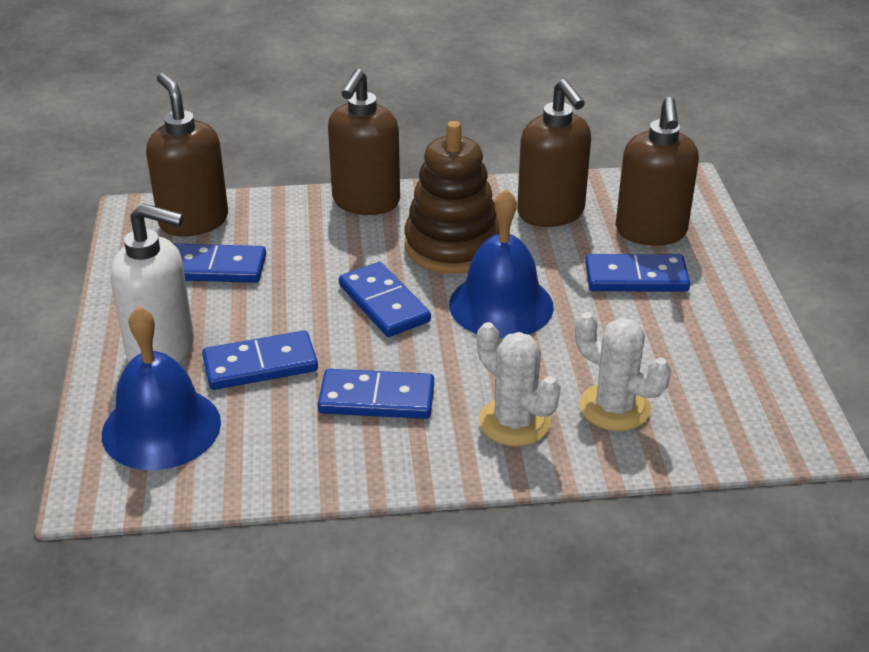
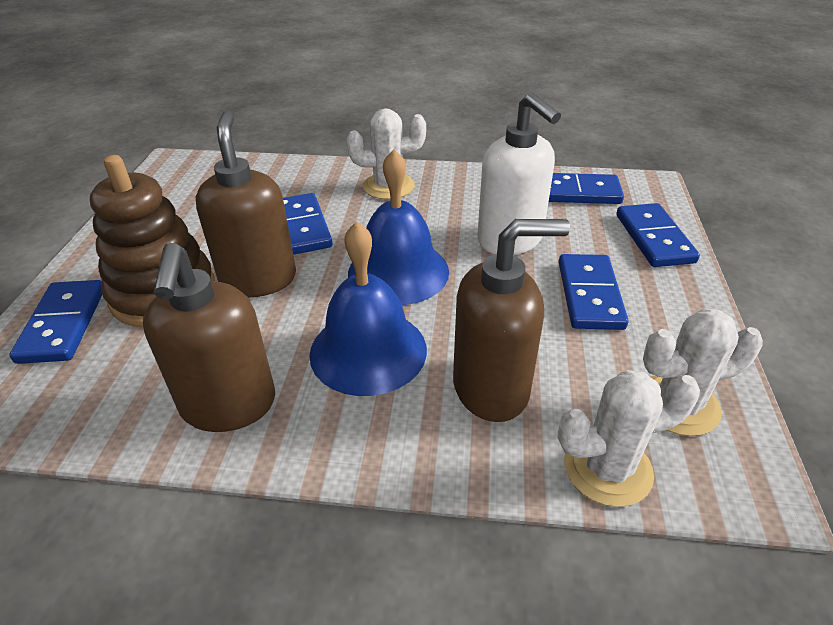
brown soap dispenser: [146,73,228,237] [328,69,400,215] [517,79,591,227] [616,97,699,246] = 4 -> [143,243,275,432] [196,111,296,297] [453,219,570,422] = 3
white cactus: [477,322,561,447] [575,312,671,431] = 2 -> [347,108,426,200] [558,370,700,507] [643,308,763,436] = 3

